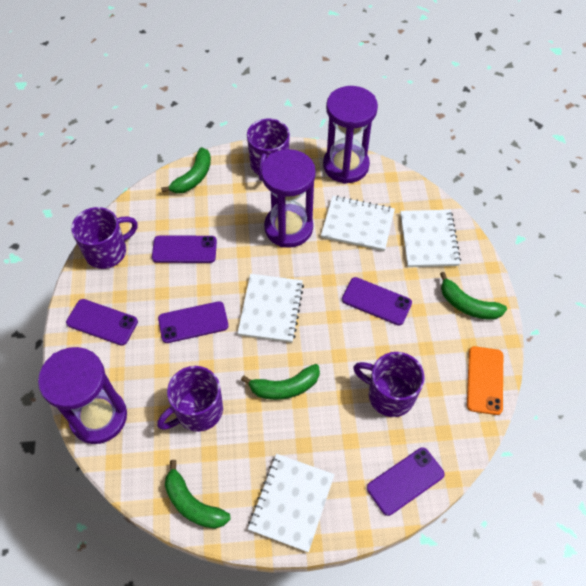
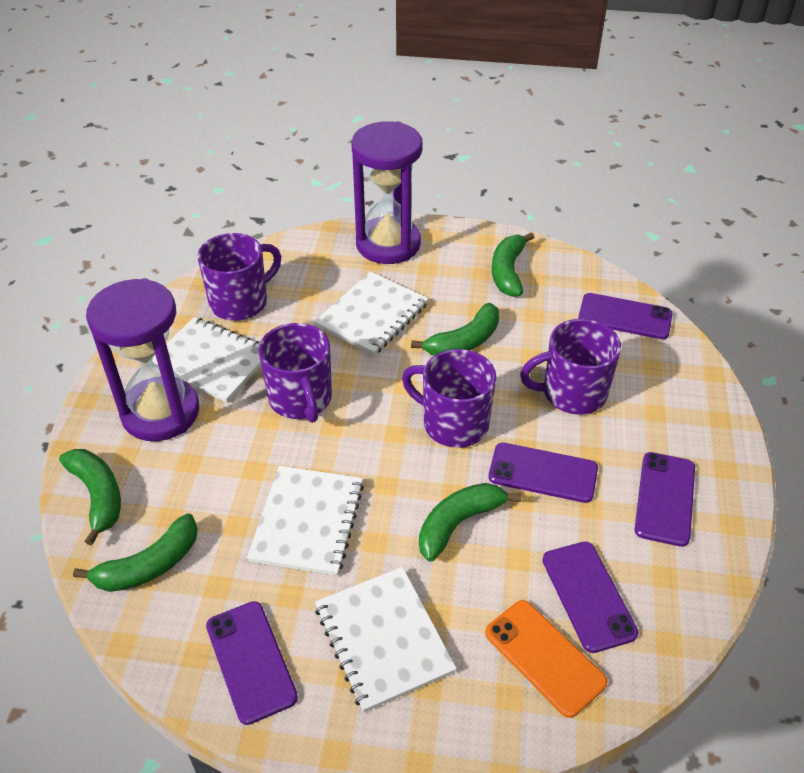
green banana: [161,147,211,193] [165,460,231,529] [241,364,320,400] [440,272,507,319] = 4 -> [59,449,121,546] [73,514,198,592] [411,303,500,356] [419,483,522,562] [492,232,534,297] = 5
purple hourglass: [38,347,127,444] [261,149,316,248] [323,86,378,184] = 3 -> [86,278,199,441] [352,121,423,264] = 2

